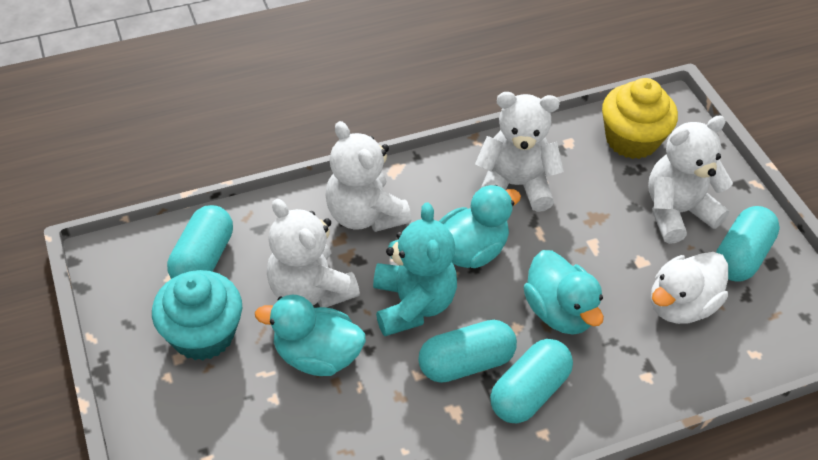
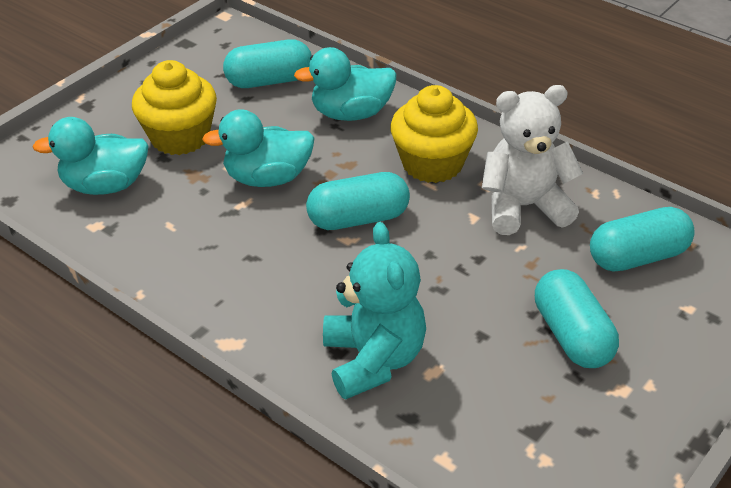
turquoise cupcake: [152,270,242,360] = 1 -> none = 0
white duck: [651,252,728,324] = 1 -> none = 0
white teddy bear: [267,199,360,307] [325,121,411,232] [475,92,564,212] [648,115,733,244] = 4 -> [482,85,583,235] = 1
yellow cupcake: [602,78,678,159] = 1 -> [132,60,217,155] [390,85,478,183] = 2

